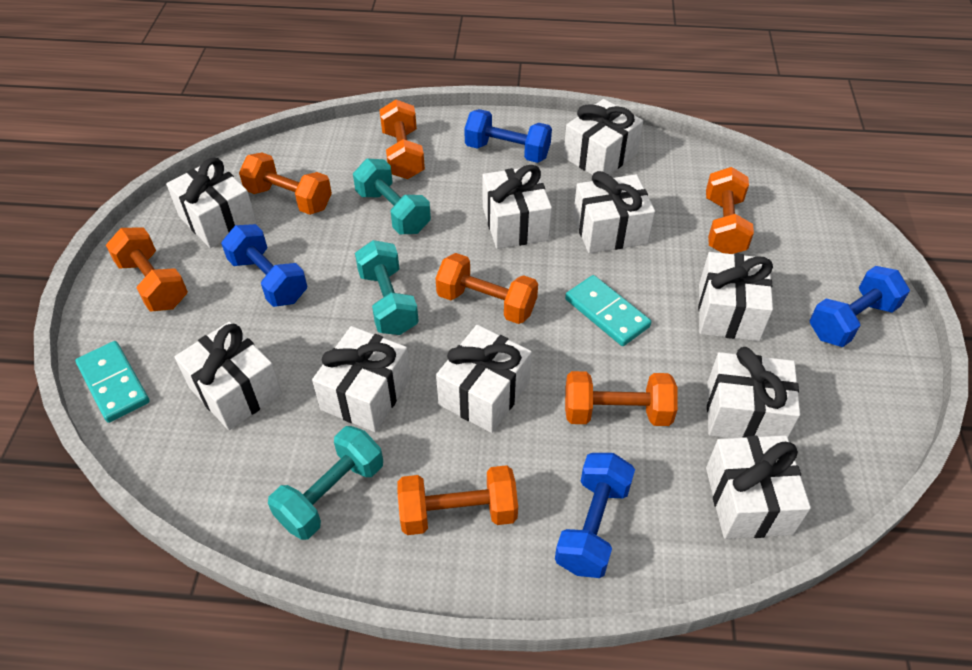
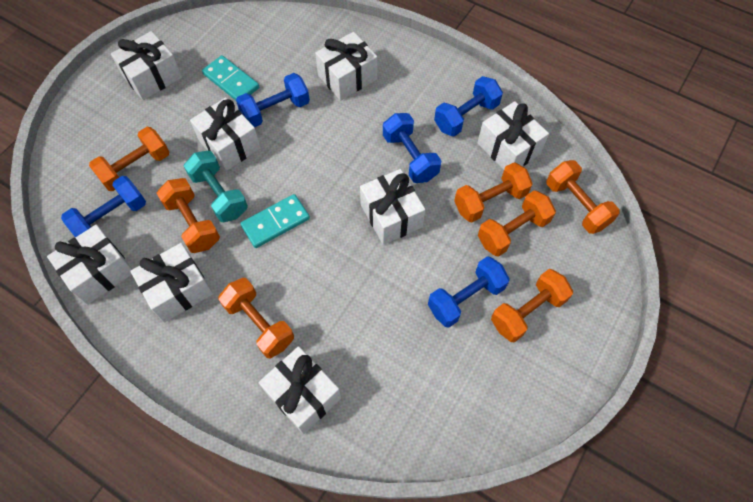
blue dumbbell: [221,224,307,307] [464,109,552,163] [555,453,635,578] [810,266,910,347] = 4 -> [61,176,146,238] [236,73,310,127] [383,113,441,183] [428,256,510,327] [434,76,503,136] = 5
turquoise dumbbell: [268,426,383,540] [353,158,431,234] [355,240,419,335] = 3 -> [184,151,248,222] = 1
white gift: [166,158,257,248] [175,321,282,430] [312,326,411,432] [436,325,532,433] [483,165,552,249] [563,99,643,175] [573,171,655,253] [698,252,773,341] [706,435,811,539] [707,347,800,438] = 10 -> [47,224,132,305] [111,31,182,100] [130,243,213,323] [190,97,261,171] [259,346,341,434] [315,32,378,101] [360,169,425,245] [477,101,549,170] = 8

